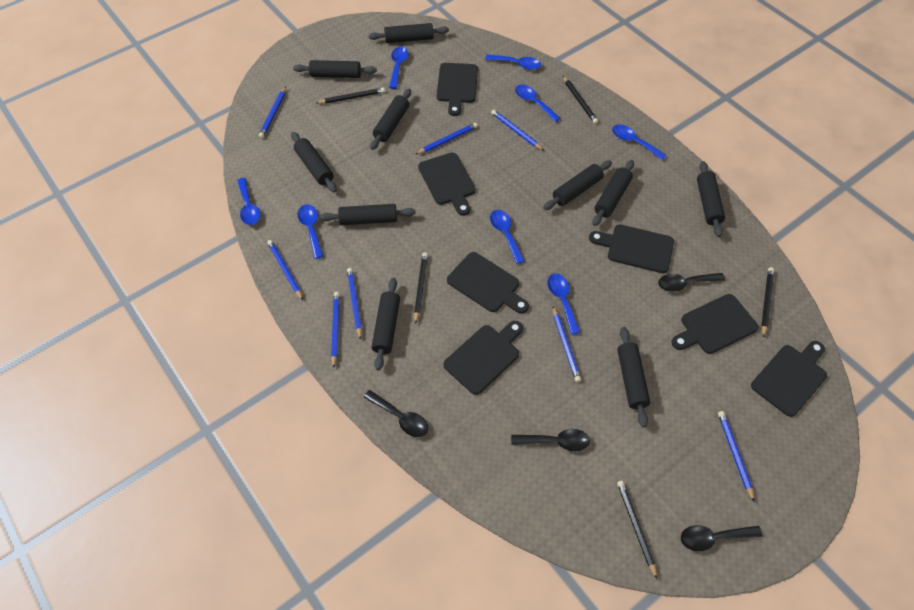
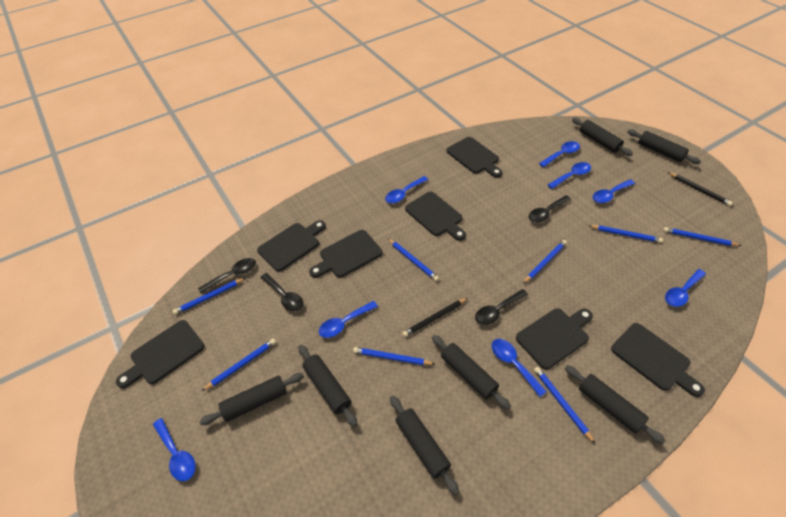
black pencil: [316,88,385,104] [414,252,428,324] [563,76,598,124] [617,481,657,579] [761,267,774,338] = 5 -> [402,298,468,337] [668,172,733,206] = 2
black rolling pin: [291,132,337,192] [293,60,377,78] [320,204,416,225] [369,23,449,43] [370,89,411,150] [371,278,400,370] [543,160,612,210] [592,160,634,226] [617,327,650,427] [697,161,725,237] = 10 -> [199,373,304,425] [298,345,357,427] [390,396,459,495] [432,335,511,410] [565,365,665,444] [572,117,633,156] [628,129,701,164] = 7

